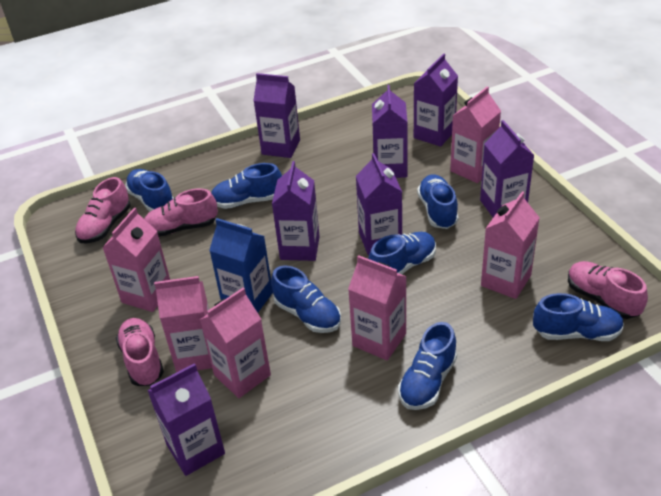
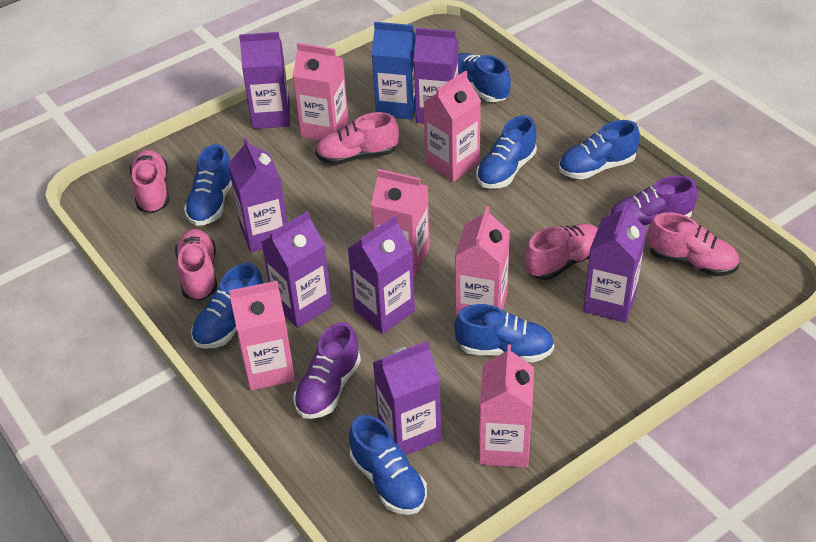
pink shoe: [75,177,131,243] [116,318,164,386] [144,188,218,237] [568,261,648,319] = 4 -> [130,150,169,213] [175,229,217,301] [315,112,399,165] [525,224,598,280] [647,212,739,276] = 5
purple shoe: none = 0 -> [294,322,361,419] [609,176,698,229] = 2

